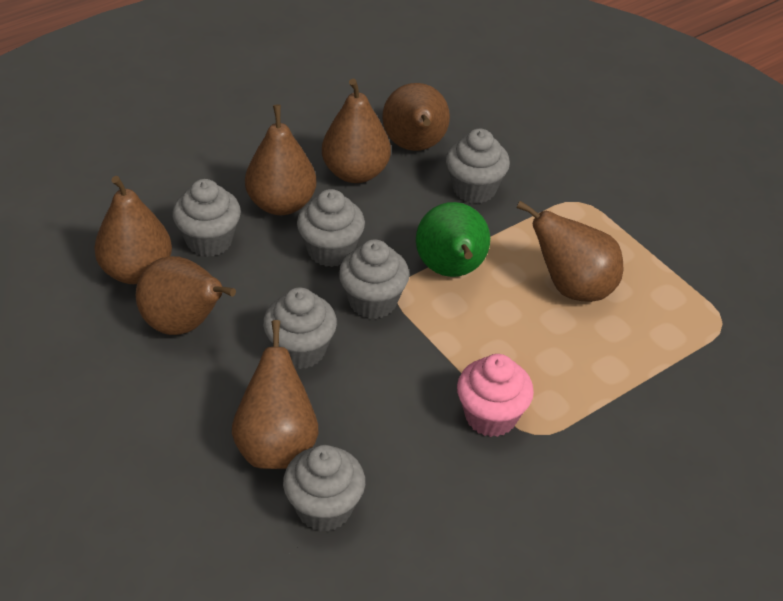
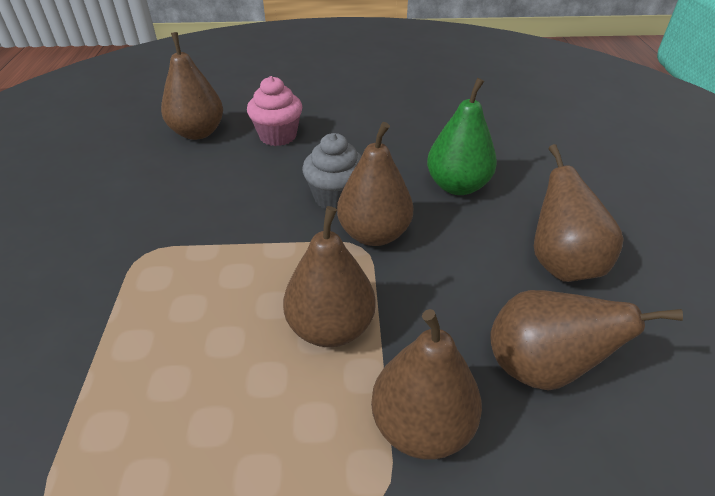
brown pear: [94,176,172,284] [136,256,236,335] [232,320,318,469] [245,104,316,215] [322,79,391,183] [382,83,450,151] [516,201,623,302] = 7 -> [161,32,223,140] [283,206,376,347] [337,122,413,246] [371,309,482,460] [490,290,683,390] [534,144,624,282] = 6
grey cupcake: [172,179,241,257] [263,288,337,369] [283,445,365,532] [297,189,365,267] [339,240,409,319] [446,129,510,203] = 6 -> [302,133,362,209] = 1

